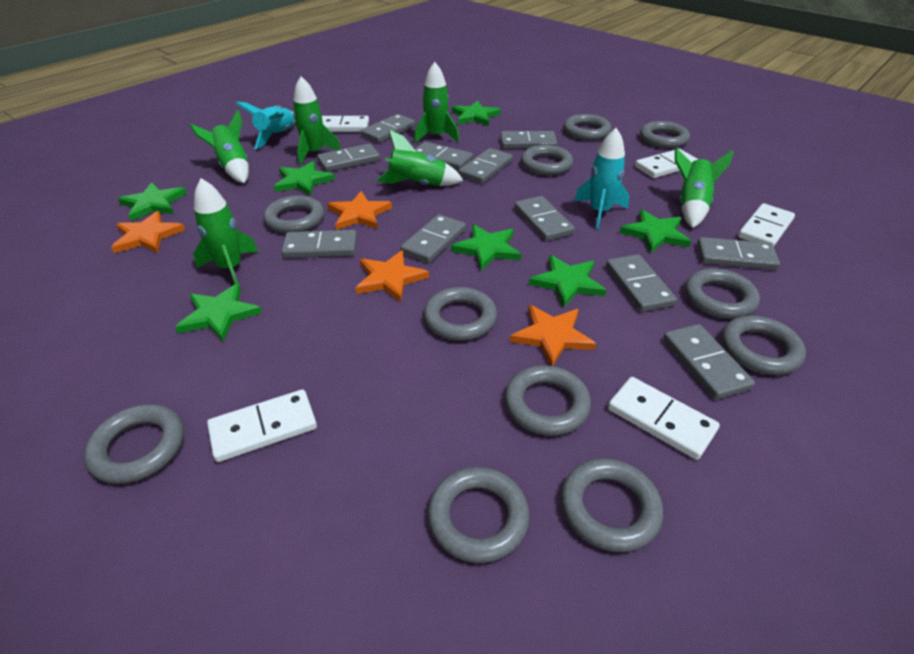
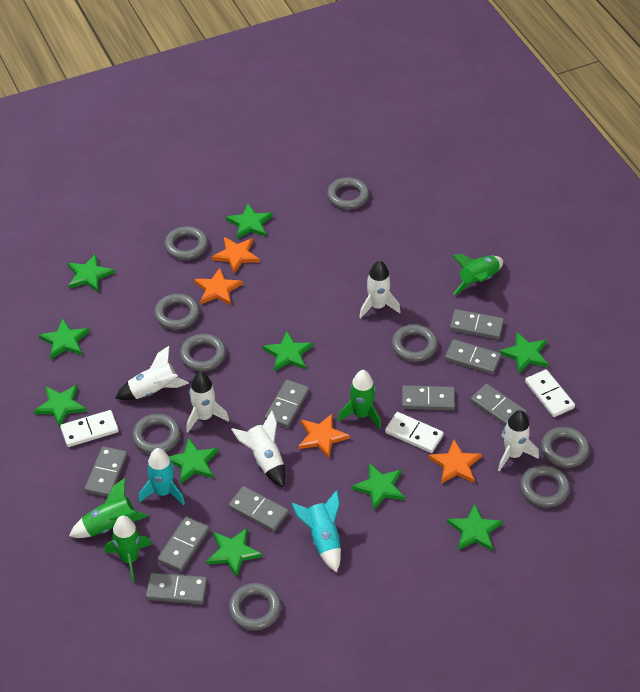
green rocket: [190,110,249,183] [193,178,258,284] [293,76,341,165] [377,130,464,186] [414,62,459,143] [675,147,733,228] = 6 -> [69,478,148,538] [105,516,152,582] [338,370,381,429] [452,254,503,295] = 4
green star: [118,182,187,221] [175,283,262,342] [274,161,335,196] [451,224,521,271] [452,100,501,126] [529,255,606,308] [620,209,691,253] = 7 -> [34,385,87,428] [39,319,90,359] [68,254,115,292] [169,438,218,484] [206,528,262,577] [226,204,273,239] [263,331,313,372] [352,463,405,510] [447,503,503,551] [499,332,549,374] = 10
grey domino: [282,230,357,258] [317,144,380,172] [361,114,416,143] [400,214,466,263] [415,141,473,170] [458,148,513,184] [501,131,557,149] [515,196,575,241] [606,254,677,312] [663,324,755,399] [697,237,780,270] = 11 -> [84,446,128,497] [146,573,207,604] [158,517,209,572] [229,486,289,532] [265,380,309,428] [402,385,455,410] [445,339,501,374] [450,309,504,339] [470,384,527,426] = 9
grey ring: [84,404,184,484] [263,195,324,233] [424,287,497,341] [428,467,530,563] [505,365,591,436] [521,145,573,175] [561,458,663,552] [564,114,612,140] [640,121,690,148] [685,268,760,319] [722,316,806,375] = 11 -> [132,414,180,454] [154,294,200,330] [165,226,208,260] [180,334,226,371] [229,583,281,630] [327,177,369,209] [392,325,438,362] [520,465,570,508] [541,427,590,468] = 9
white domino: [207,389,317,462] [322,116,369,132] [608,377,720,460] [635,149,698,178] [738,203,795,247] = 5 -> [60,410,119,447] [385,412,444,453] [525,369,575,417] = 3
white rocket: none = 0 -> [115,346,189,400] [186,372,229,433] [231,410,286,488] [359,261,400,319] [498,410,539,472] = 5

